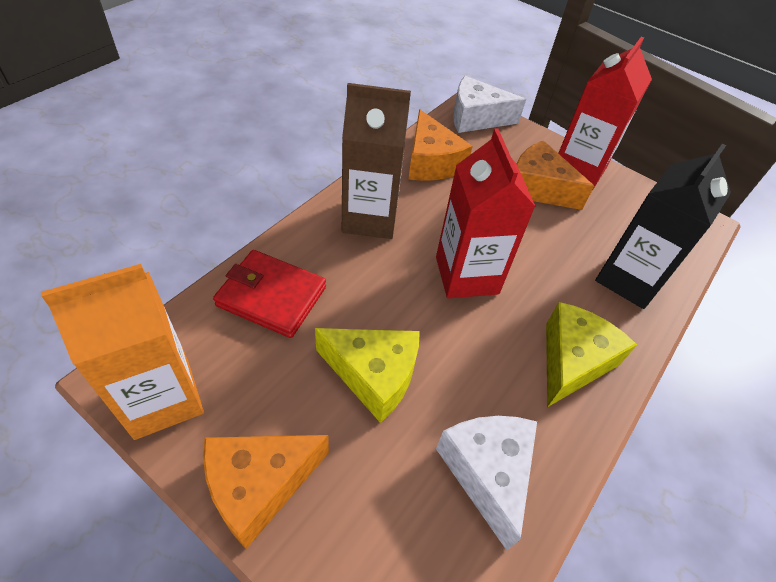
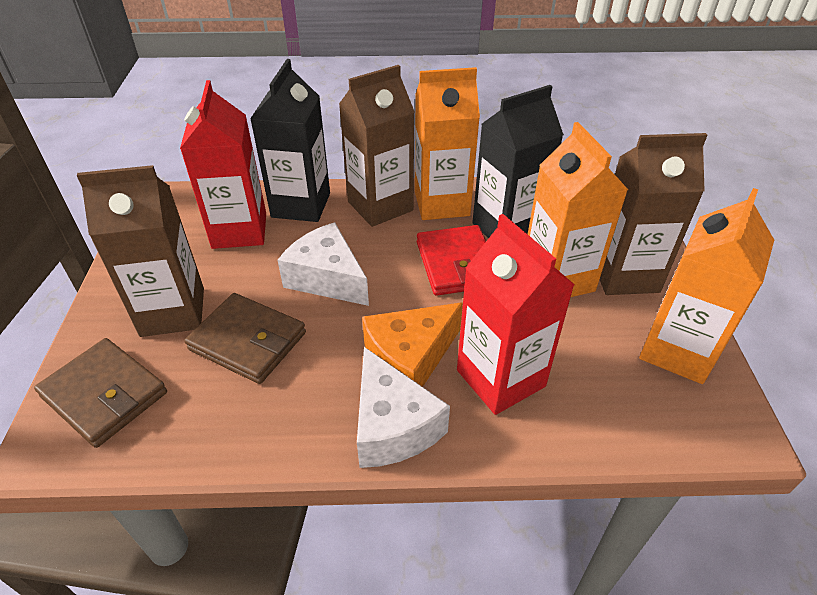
black carton: [595,144,731,309] = 1 -> [250,59,330,222] [472,85,564,239] = 2
brown carton: [342,83,411,239] = 1 -> [77,165,204,337] [339,65,415,227] [600,133,708,295] = 3
brown wallet: none = 0 -> [34,338,167,448] [184,293,306,384] = 2
orange carton: [41,264,204,440] = 1 -> [415,67,480,220] [528,122,628,297] [639,188,774,384] = 3
orange cheese: [203,435,329,549] [408,109,473,181] [516,140,594,210] = 3 -> [362,302,463,387] = 1
yellow cheese: [315,328,420,423] [546,302,637,407] = 2 -> none = 0

